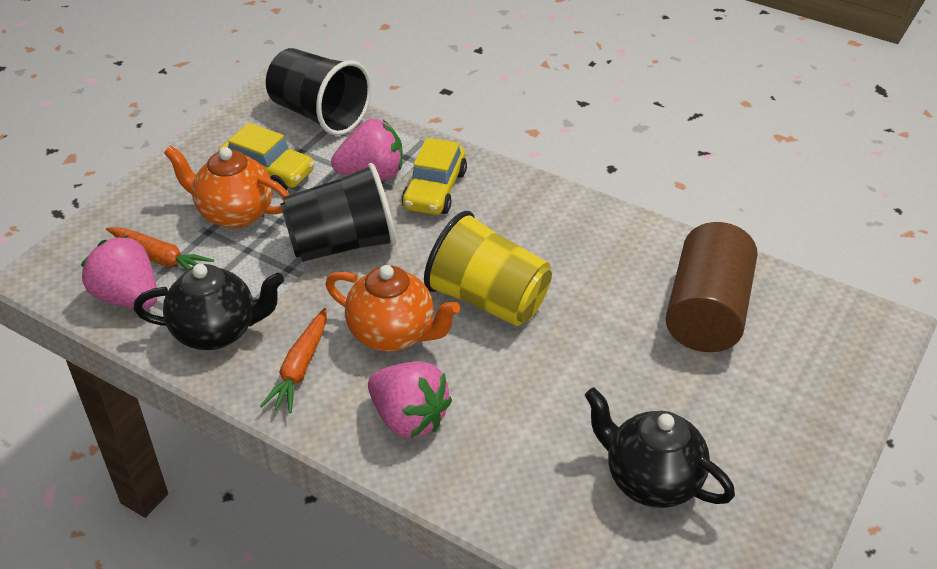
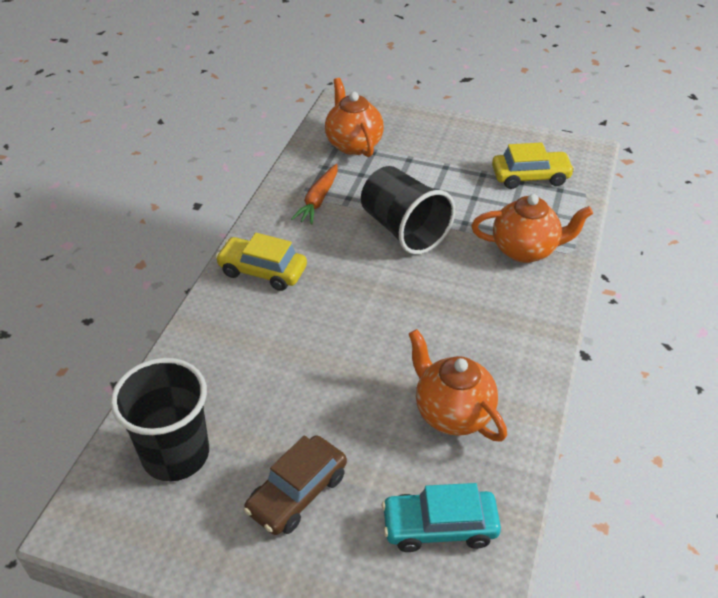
black teapot: [134,264,284,350] [585,388,735,508] = 2 -> none = 0
brown car: none = 0 -> [244,435,347,535] = 1
brown cylinder: [666,222,757,352] = 1 -> none = 0
orange carrot: [106,227,214,270] [260,308,327,413] = 2 -> [291,164,338,225] = 1
orange teapot: [164,145,289,229] [326,265,460,351] = 2 -> [325,78,384,157] [409,329,507,442] [471,194,593,263] = 3
pink strawberry: [81,235,157,309] [331,119,402,180] [368,361,452,438] = 3 -> none = 0
turquoise car: none = 0 -> [382,483,501,552] = 1
yellow cup: [424,211,552,326] = 1 -> none = 0

